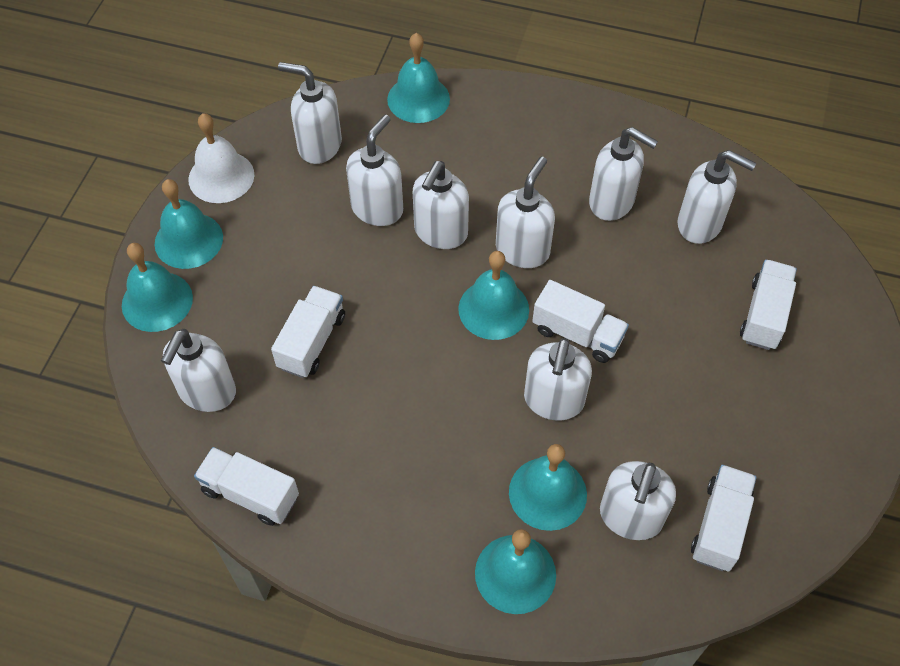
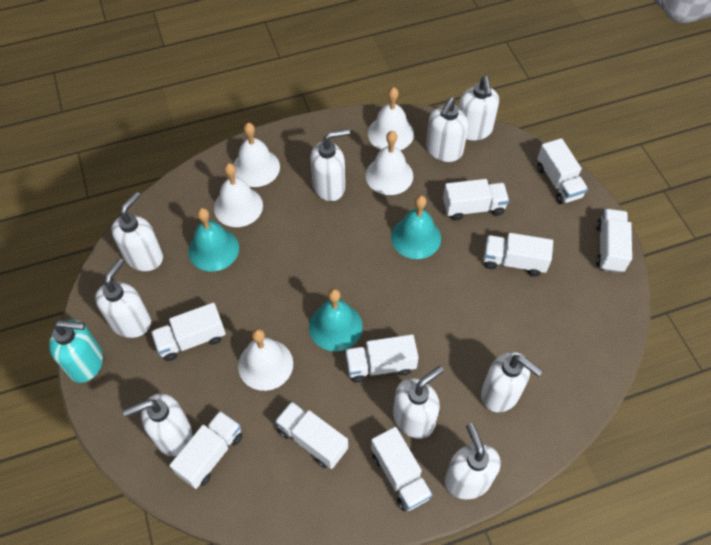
turquoise bell: [122,243,193,332] [155,179,223,269] [387,33,450,123] [458,251,529,340] [475,529,556,614] [509,444,587,531] = 6 -> [188,208,239,271] [309,289,363,351] [391,195,441,259] = 3
turquoise soap dispenser: none = 0 -> [49,319,103,383] = 1
white bell: [188,113,254,203] = 1 -> [214,163,263,227] [233,123,280,187] [238,329,293,391] [366,131,413,195] [368,87,414,150] = 5
white truck: [194,447,299,526] [271,286,345,378] [532,280,629,363] [691,465,756,572] [740,259,797,350] = 5 -> [151,303,226,361] [169,411,242,489] [275,401,348,469] [345,335,419,383] [371,427,432,511] [443,179,509,220] [483,233,553,277] [537,138,588,204] [596,209,632,273] = 9

